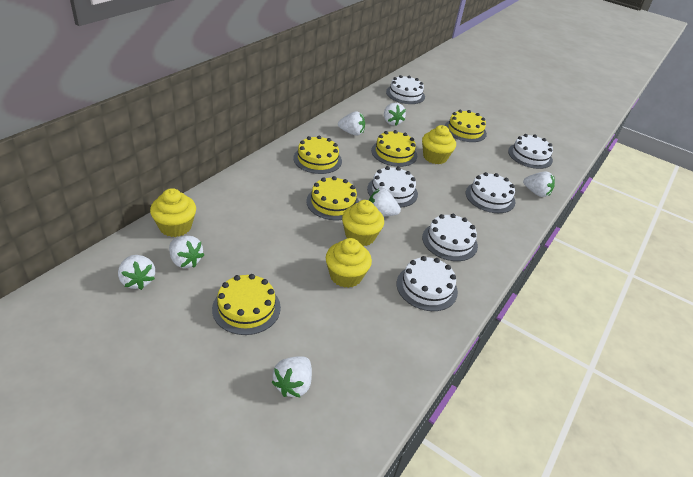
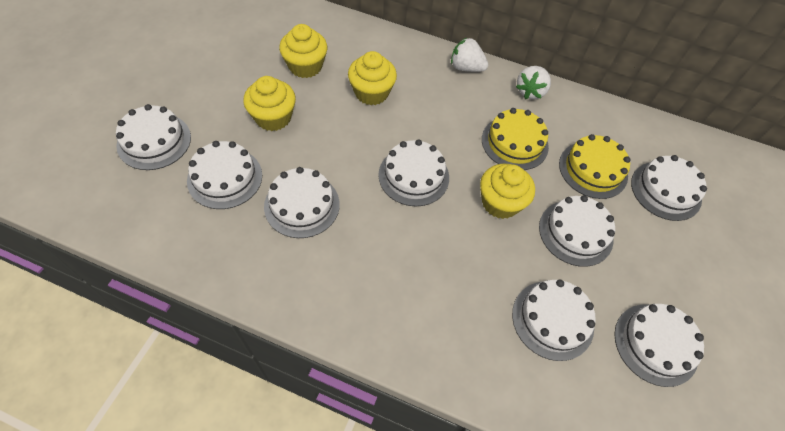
white cake: [367,166,418,208] [386,75,425,104] [397,256,458,311] [422,214,478,261] [466,172,515,213] [508,134,553,169] = 6 -> [116,104,191,170] [187,141,262,209] [264,167,340,238] [378,139,449,206] [512,279,596,361] [539,195,615,267] [614,304,704,387] [631,155,707,221] = 8
white strawberry: [118,255,155,290] [169,236,204,268] [271,356,312,398] [338,112,365,136] [369,189,401,216] [384,103,406,126] [523,172,555,197] = 7 -> [451,38,489,72] [516,66,551,99] = 2
yellow cake: [212,274,281,335] [293,135,342,174] [306,176,359,220] [371,130,417,167] [445,110,487,142] = 5 -> [482,108,549,170] [559,134,631,199] = 2

